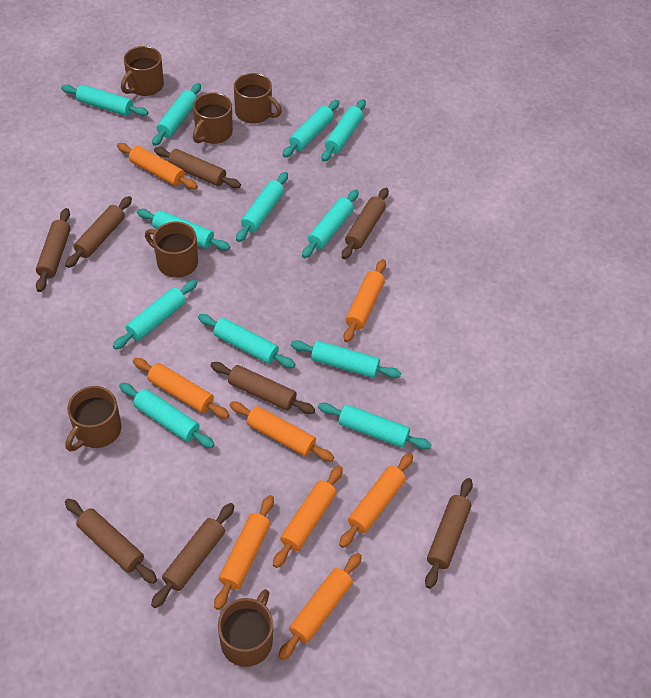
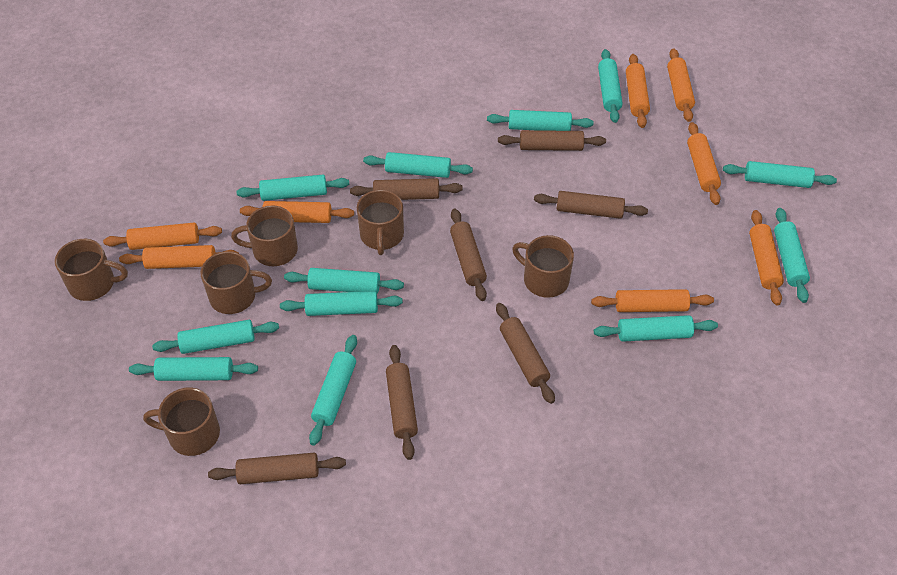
brown rolling pin: [36,208,71,292] [65,196,132,268] [65,499,157,584] [151,503,234,608] [154,147,241,188] [210,362,315,414] [342,188,389,259] [425,478,473,589] = 8 -> [208,453,346,484] [350,178,462,200] [386,345,418,460] [450,209,487,301] [496,303,555,404] [498,130,606,151] [534,191,648,219] = 7

